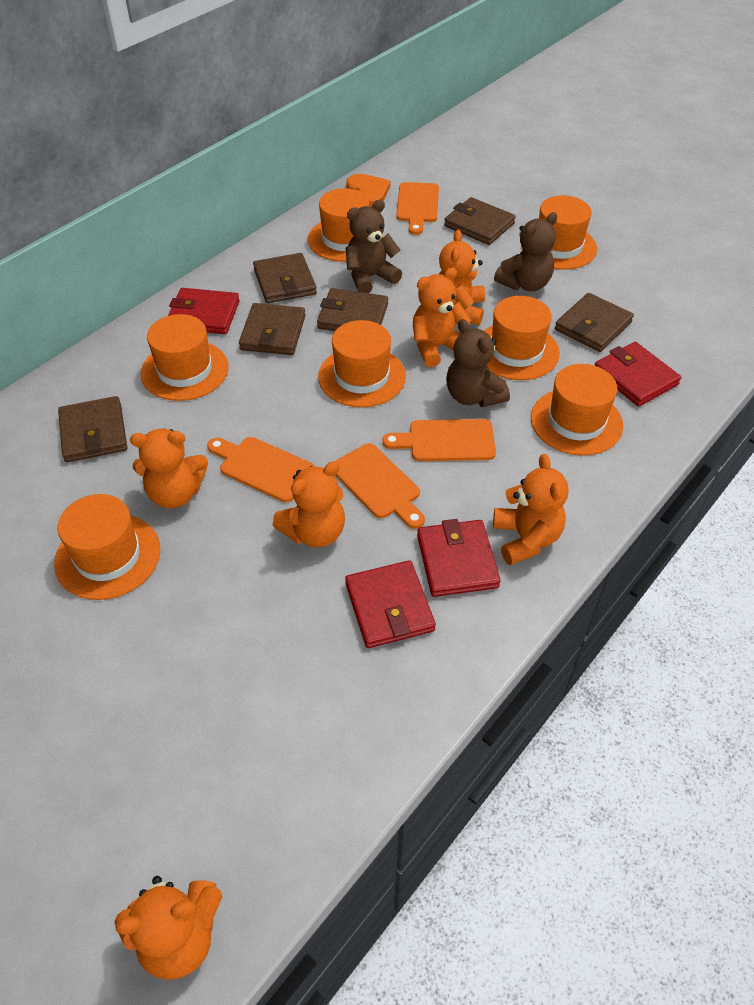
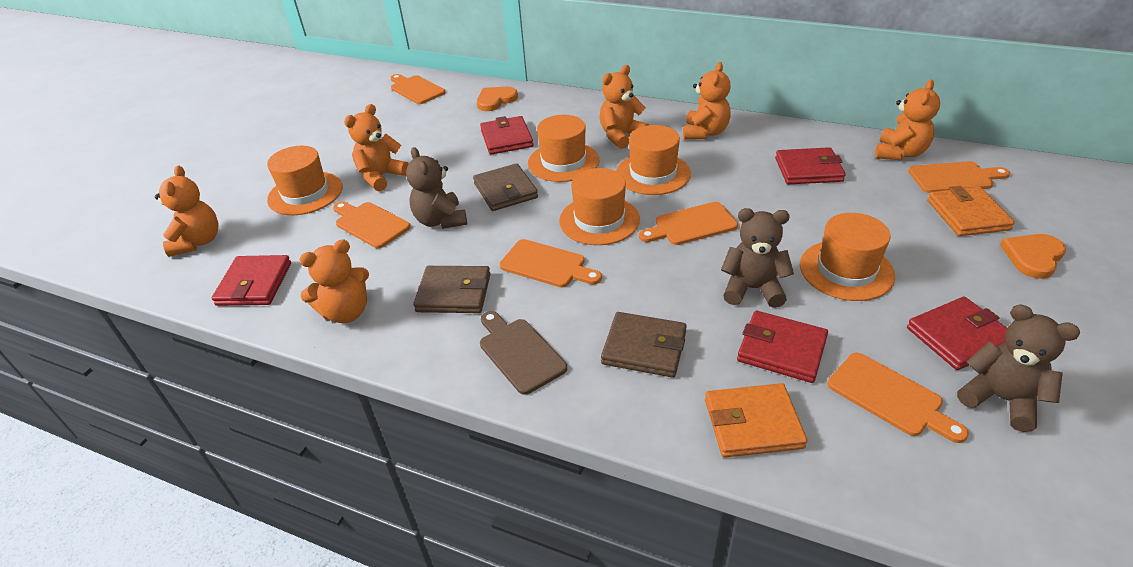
brown cutting board: none = 0 -> [480,311,567,395] = 1
brown wallet: [58,396,127,462] [239,303,306,355] [253,253,317,303] [317,288,388,331] [444,197,516,245] [555,293,634,352] = 6 -> [413,266,490,313] [473,163,538,211] [601,312,687,378] = 3
orange cutting board: [207,437,315,502] [335,443,425,529] [382,419,496,461] [396,182,439,235] = 4 -> [333,201,411,248] [391,74,446,104] [500,239,602,288] [639,202,738,245] [827,353,969,443] [908,161,1010,193] = 6
orange hat: [54,494,160,600] [141,314,229,401] [308,188,383,262] [318,320,406,407] [484,296,560,380] [521,195,597,270] [531,364,623,456] = 7 -> [267,146,343,215] [528,115,599,182] [559,168,640,245] [616,125,691,195] [800,213,895,301] = 5
orange heart: [346,174,390,207] = 1 -> [477,87,518,111] [1000,234,1066,279] = 2
orange wallet: none = 0 -> [705,383,807,458] [927,186,1015,236] = 2
red wallet: [168,288,240,334] [345,560,436,648] [417,519,501,597] [595,342,681,407] = 4 -> [212,255,291,306] [480,116,533,155] [737,311,828,383] [775,147,846,185] [907,297,1007,370] = 5

